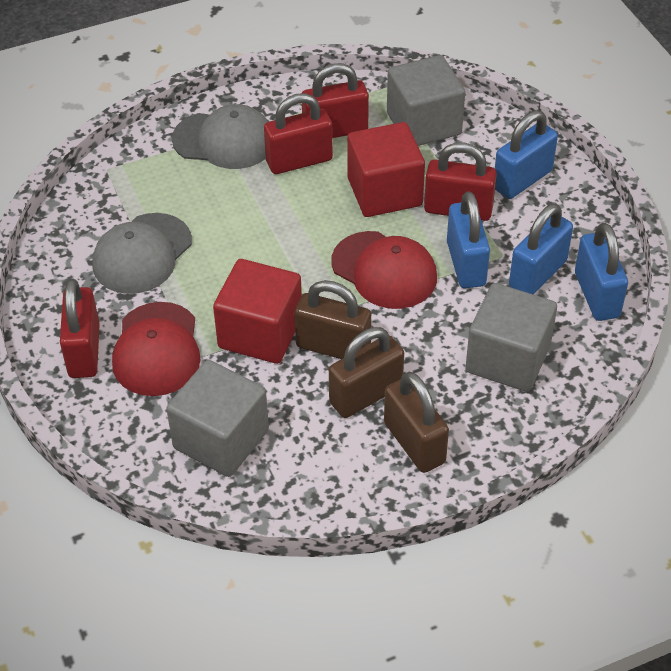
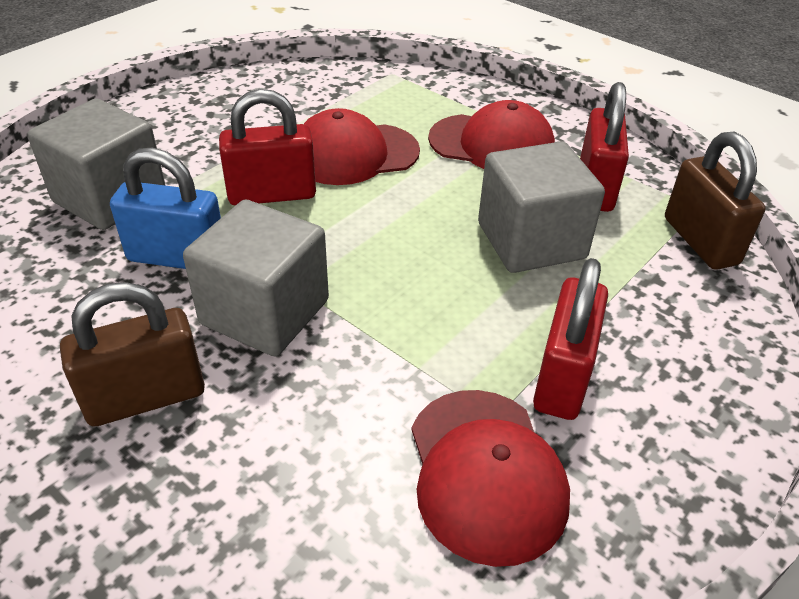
blue padlock: [447,191,490,289] [495,110,558,199] [509,204,573,295] [575,223,628,321] = 4 -> [110,148,221,269] = 1
brown padlock: [294,280,371,359] [329,327,404,418] [384,372,449,473] = 3 -> [60,282,205,427] [665,132,766,270] = 2
grey cap: [92,213,192,294] [172,104,268,169] = 2 -> none = 0
red cap: [112,302,201,396] [332,231,437,309] = 2 -> [304,108,420,185] [412,390,570,567] [428,100,555,169] = 3
red cube: [213,259,302,364] [347,122,425,217] = 2 -> none = 0
red padlock: [60,279,100,378] [264,93,333,174] [302,63,369,138] [424,142,497,221] = 4 -> [219,89,316,205] [533,258,608,420] [580,82,629,212] = 3

